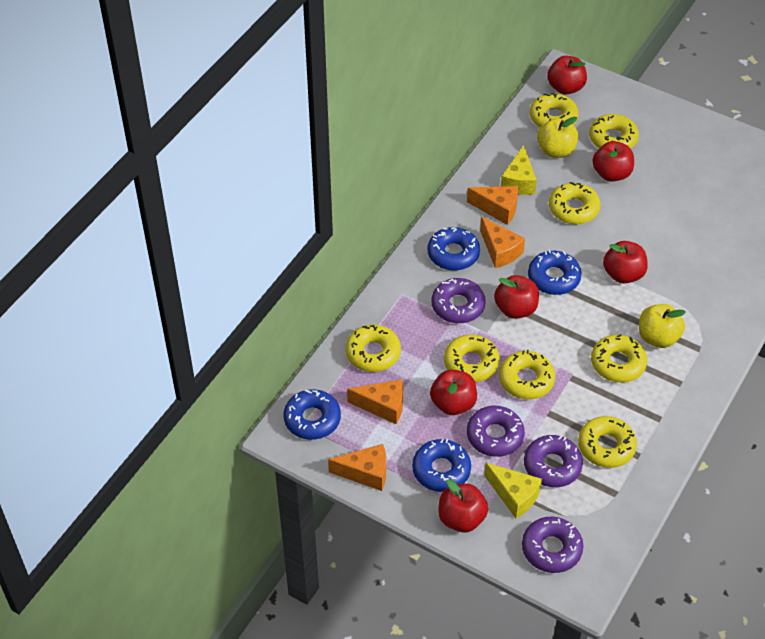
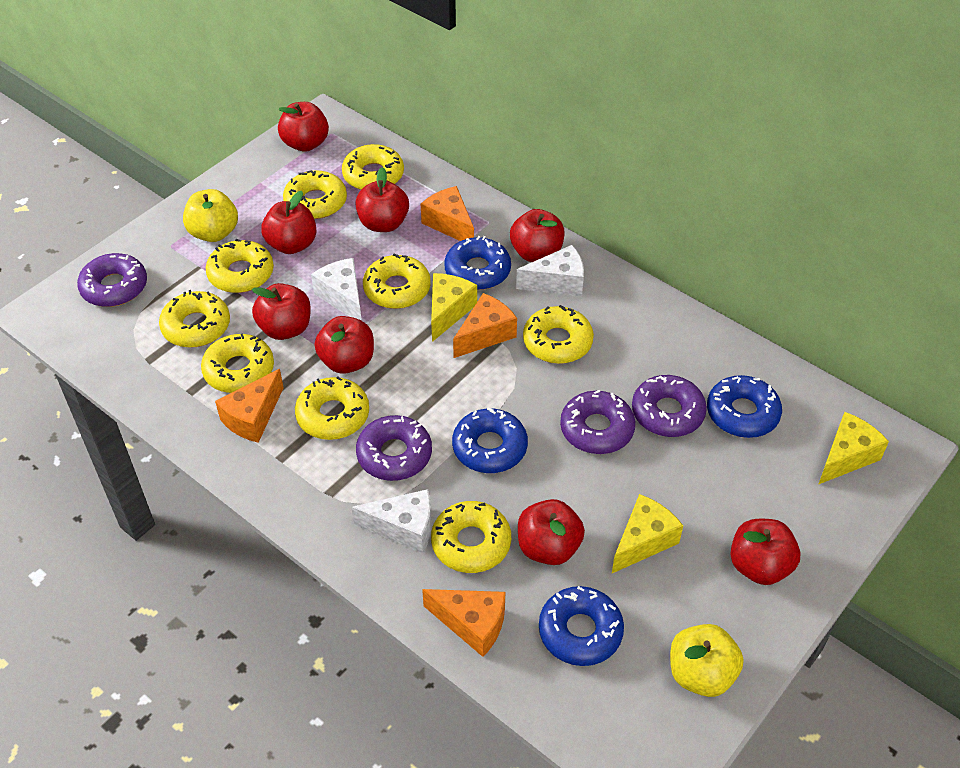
red apple: [430,369,477,415] [438,479,488,532] [494,275,539,319] [547,56,587,95] [592,141,634,182] [603,241,648,284] = 6 -> [252,283,311,340] [261,191,316,254] [278,102,329,152] [314,316,374,374] [355,167,409,232] [510,209,564,262] [518,499,585,565] [731,519,800,585] = 8
white cheese: none = 0 -> [311,258,362,321] [352,489,431,553] [516,245,584,296] = 3
yellow cheese: [484,463,542,519] [501,145,537,195] = 2 -> [431,273,477,342] [612,494,683,573] [818,412,889,485] = 3
yellow donut: [346,325,401,372] [444,334,500,382] [499,350,555,399] [530,93,579,128] [549,182,601,224] [578,416,637,468] [589,114,639,149] [591,334,647,383] = 8 -> [159,290,230,348] [201,333,274,393] [206,239,274,293] [283,170,347,219] [295,376,369,440] [342,144,404,190] [363,254,431,309] [431,501,511,573] [523,305,594,364] = 9

